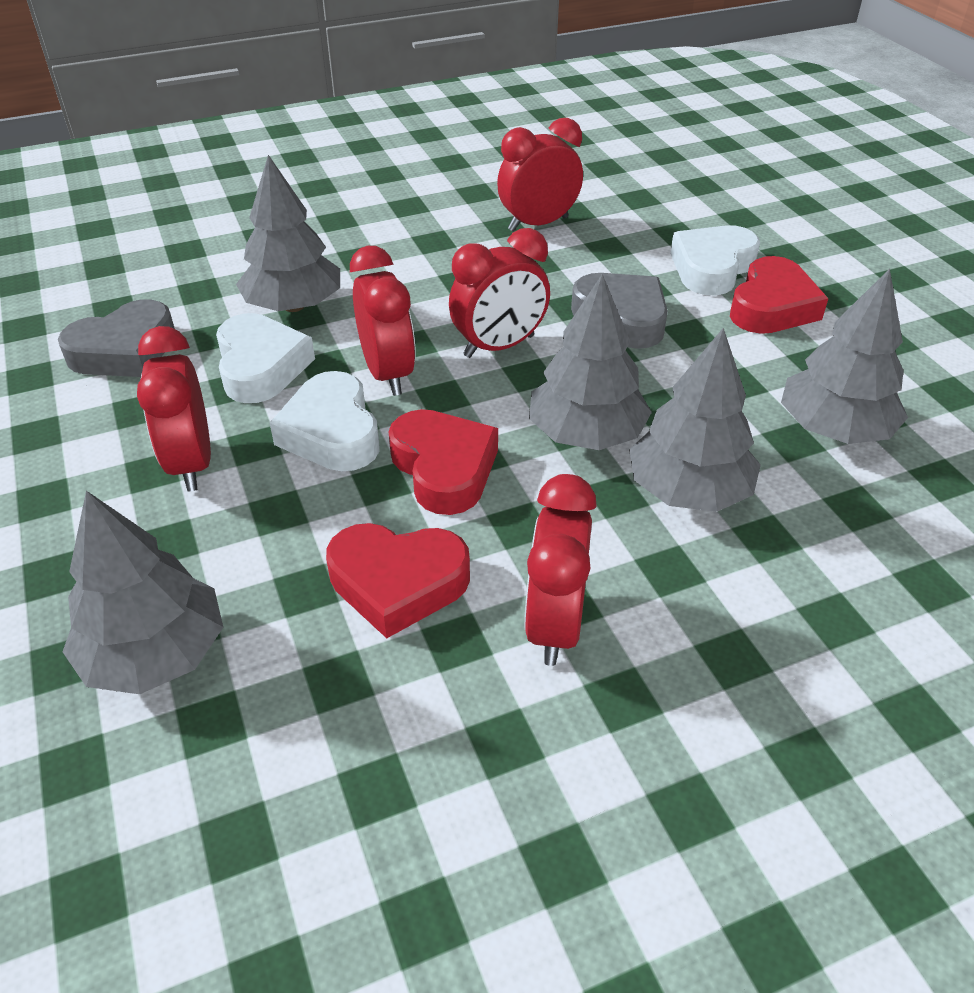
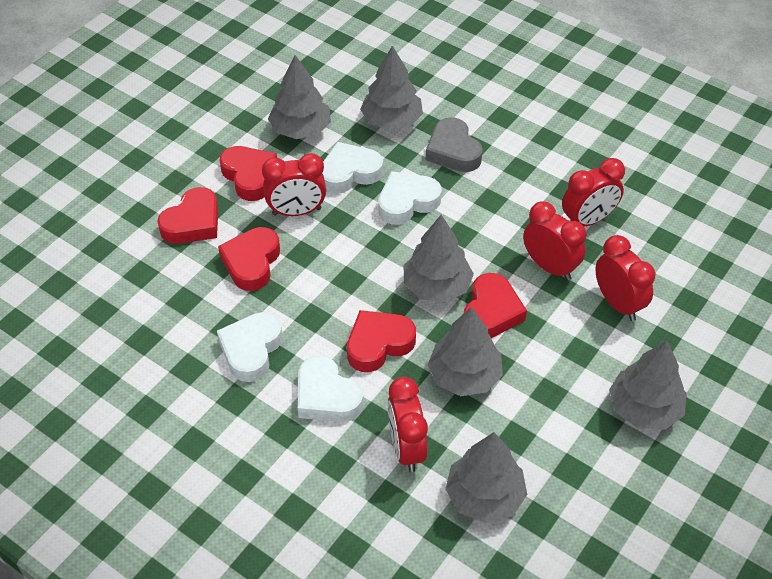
grey heart: [58,299,175,377] [571,273,668,349] = 2 -> [426,117,483,172] = 1
grey tree: [62,491,223,694] [236,155,340,312] [529,274,652,450] [629,328,761,512] [781,269,908,444] = 5 -> [268,55,331,139] [360,46,423,130] [404,215,474,302] [427,307,503,396] [445,432,527,523] [609,341,687,430] = 6
red heart: [326,523,470,638] [389,409,498,515] [730,256,829,334] = 3 -> [157,187,218,244] [218,227,280,291] [220,146,277,201] [347,310,416,372] [464,273,527,338] = 5
white heart: [216,313,315,403] [270,371,380,471] [670,225,760,295] = 3 -> [217,312,283,382] [298,355,363,422] [322,142,383,194] [378,171,441,225] = 4

